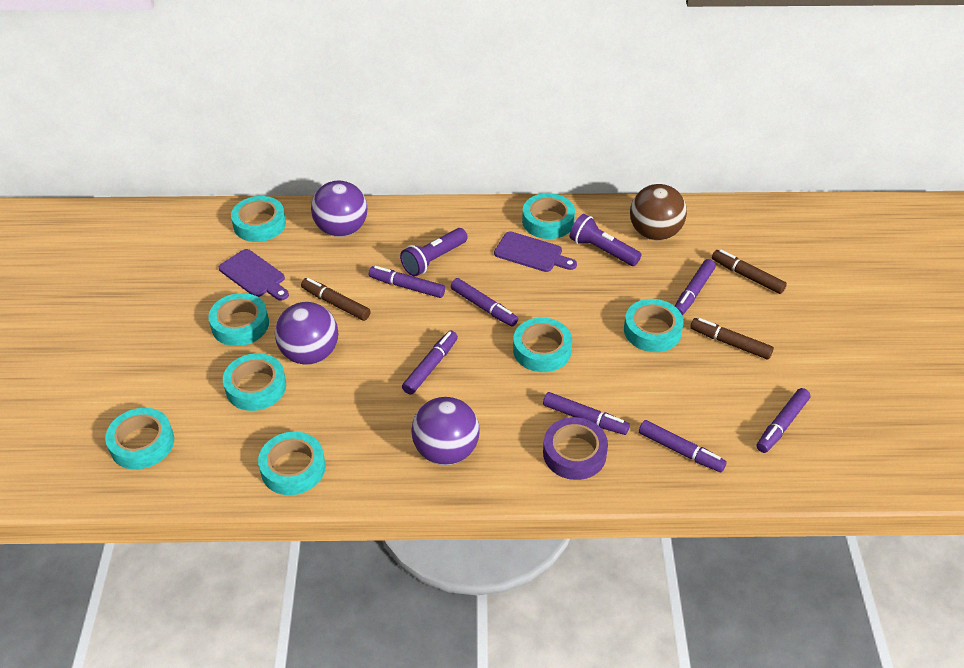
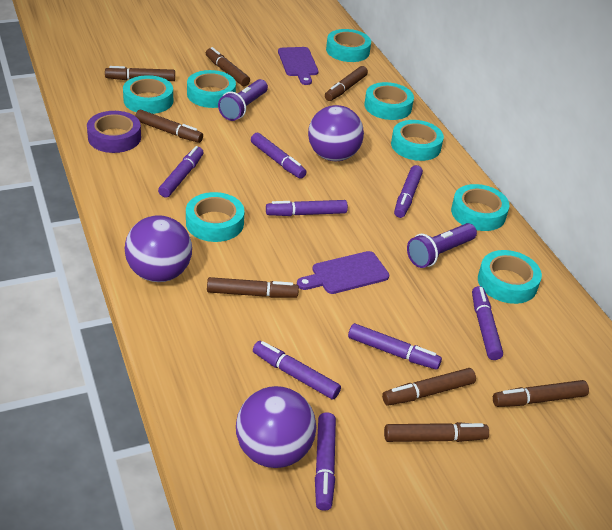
brown ball: [630,184,687,240] = 1 -> none = 0
brown marker: [301,278,371,321] [690,318,774,360] [712,250,787,294] = 3 -> [105,66,175,81] [135,110,203,143] [206,47,250,86] [207,277,299,298] [325,66,368,101] [382,368,476,406] [384,422,489,442] [493,380,589,407] = 8
purple marker: [369,266,445,298] [402,331,458,395] [451,278,518,327] [543,392,630,435] [639,420,727,472] [675,259,716,315] [757,388,811,453] = 7 -> [158,146,203,198] [251,133,307,179] [253,341,341,400] [266,200,348,216] [315,412,336,511] [348,323,442,370] [394,165,423,218] [472,286,503,360] = 8

